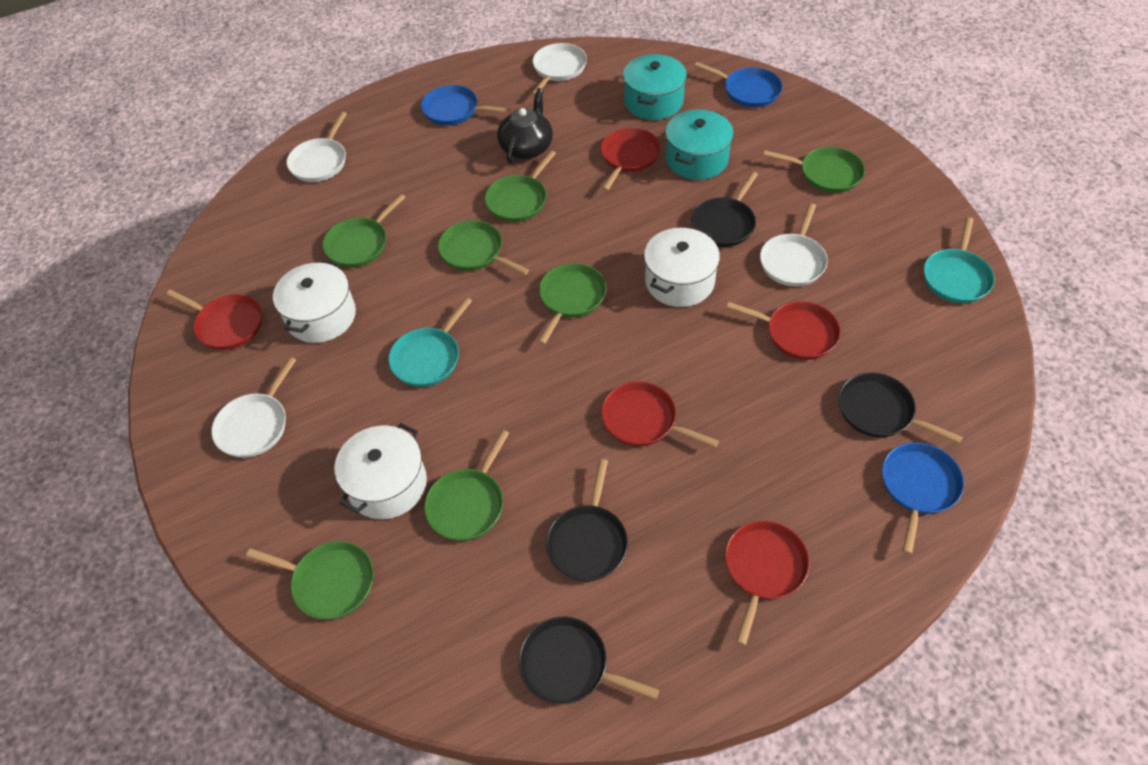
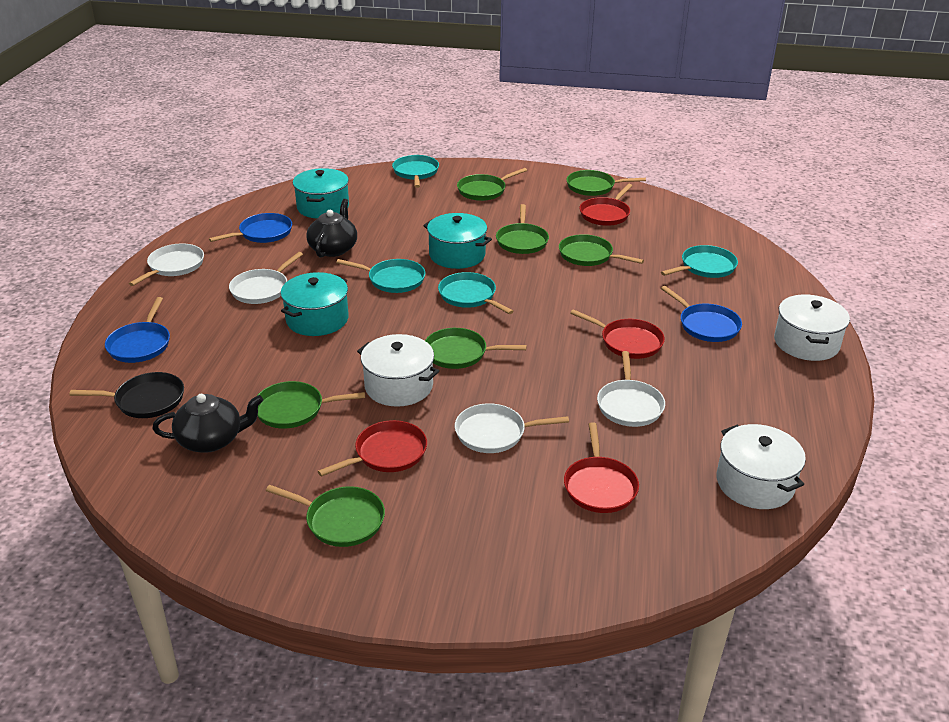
black pan: [519,617,659,705] [546,459,628,581] [691,172,758,247] [839,373,963,444] = 4 -> [69,372,184,418] = 1
black teapot: [497,88,553,164] = 1 -> [152,394,263,453] [306,199,357,258] = 2
red pan: [166,290,262,350] [601,128,661,191] [601,382,719,448] [725,521,810,646] [726,301,841,360] = 5 -> [318,420,427,477] [564,422,639,513] [570,309,665,359] [579,184,632,226] = 4
turquoise pan: [388,297,472,387] [923,217,995,303] = 2 -> [336,259,425,293] [392,155,439,188] [438,272,514,314] [661,245,738,278] = 4
turquoise pot: [623,54,687,120] [665,110,734,180] = 2 -> [281,272,349,336] [293,168,349,219] [423,213,492,269] = 3

